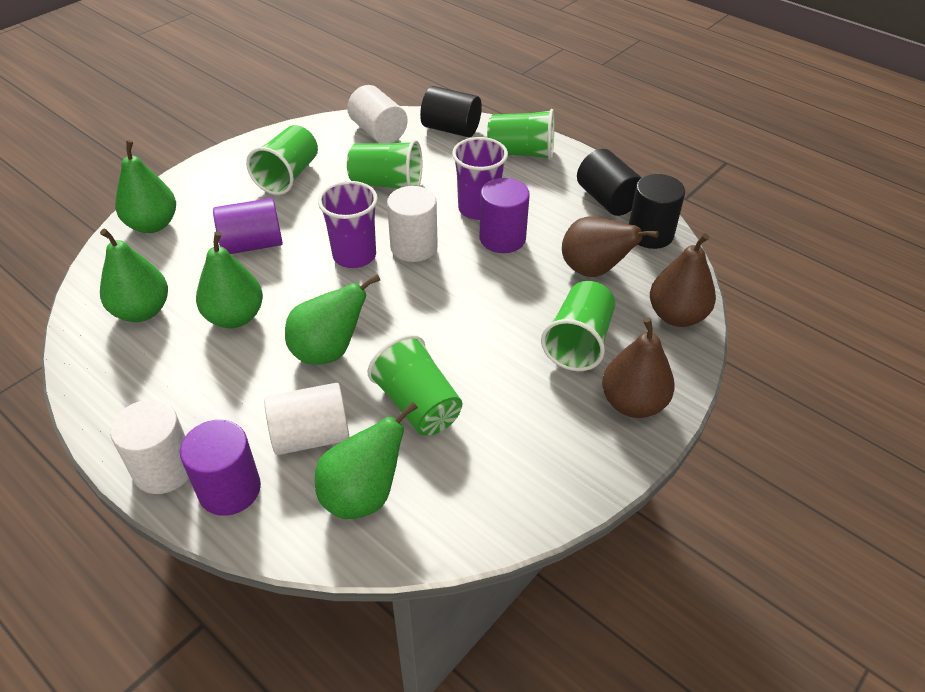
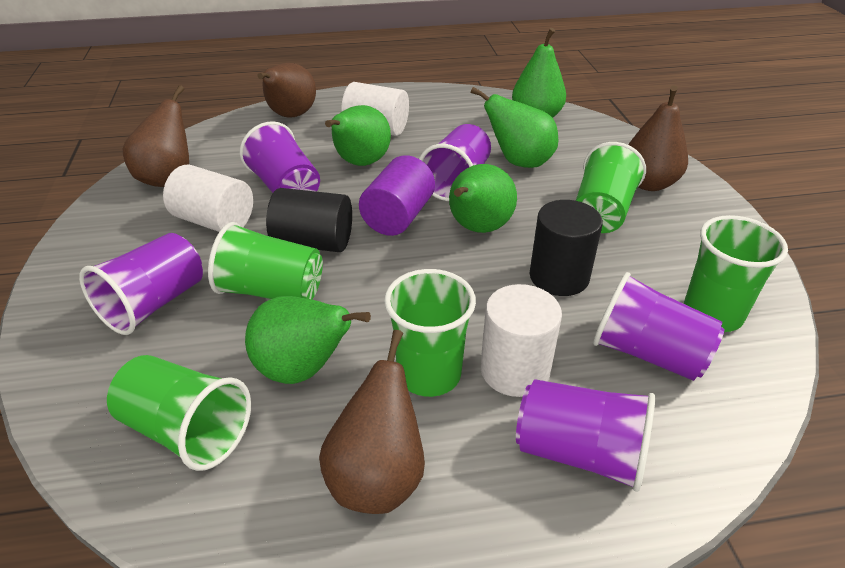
black cylinder: [420,86,482,137] [577,149,642,216] [629,174,685,249] = 3 -> [266,188,352,252] [530,200,603,296] = 2
brown pear: [562,216,659,277] [602,317,675,418] [650,233,716,327] = 3 -> [123,85,189,187] [258,63,316,118] [319,330,425,514] [628,86,688,191] = 4
purple cup: [318,181,378,268] [452,137,508,220] = 2 -> [79,233,203,335] [240,121,320,193] [419,124,491,201] [516,379,655,492] [593,272,725,381] = 5
purple cylinder: [180,420,261,516] [213,198,283,254] [480,178,530,253] = 3 -> [359,155,435,236] = 1
white cylinder: [110,400,189,494] [264,383,349,455] [347,85,408,143] [387,186,438,262] = 4 -> [163,165,253,232] [341,82,409,136] [481,284,562,397] = 3

